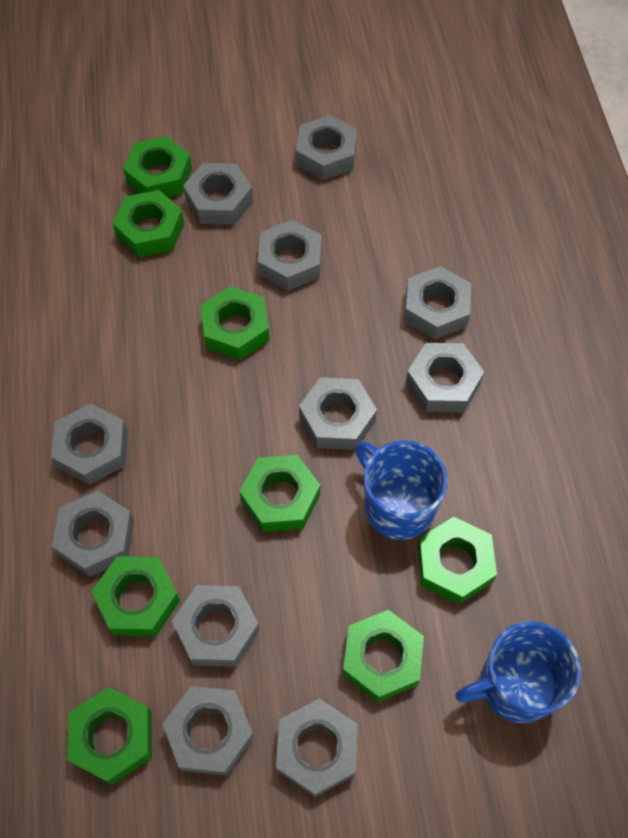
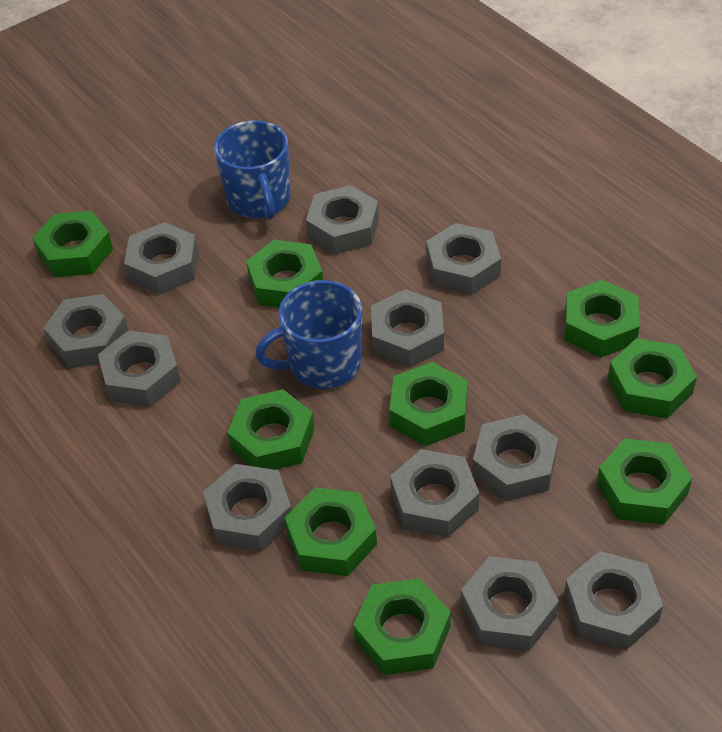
green nut: [67,687,152,785] [91,556,180,636] [112,190,184,258] [123,136,192,197] [201,286,270,360] [239,455,320,532] [343,610,424,702] [417,517,497,604] = 8 -> [32,211,113,277] [227,389,314,470] [246,240,323,308] [285,487,377,576] [353,578,451,675] [389,362,468,446] [565,280,640,358] [597,438,692,525] [608,338,697,419] = 9

